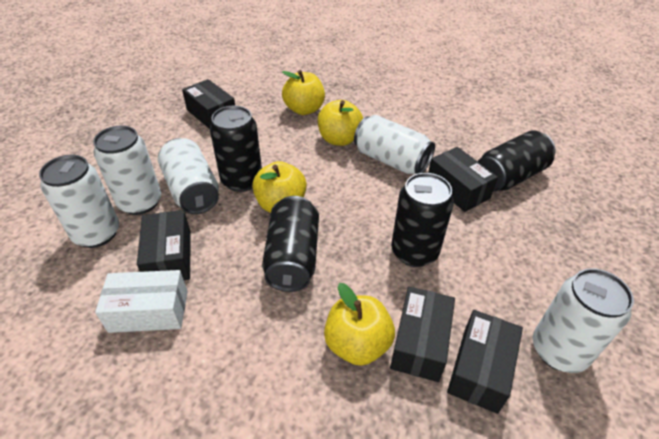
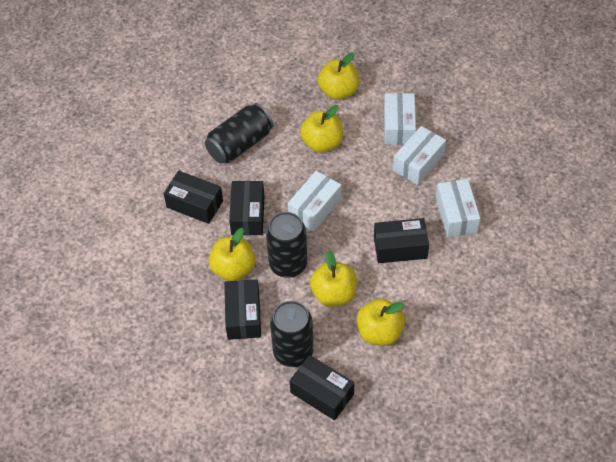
black can: [210,106,262,192] [262,196,319,292] [391,173,454,267] [478,130,556,192] = 4 -> [205,103,273,164] [266,212,307,278] [270,301,314,367] = 3
white box: [95,270,188,333] = 1 -> [288,171,341,232] [384,93,416,145] [393,126,446,185] [436,179,480,237] = 4
white can: [39,155,119,248] [93,125,161,215] [158,138,219,214] [354,115,435,174] [533,268,634,373] = 5 -> none = 0
yellow apple: [252,161,307,213] [282,70,325,115] [318,100,363,146] [324,283,395,366] = 4 -> [209,228,255,281] [300,105,343,153] [310,251,357,307] [317,53,359,100] [357,299,405,346] = 5

